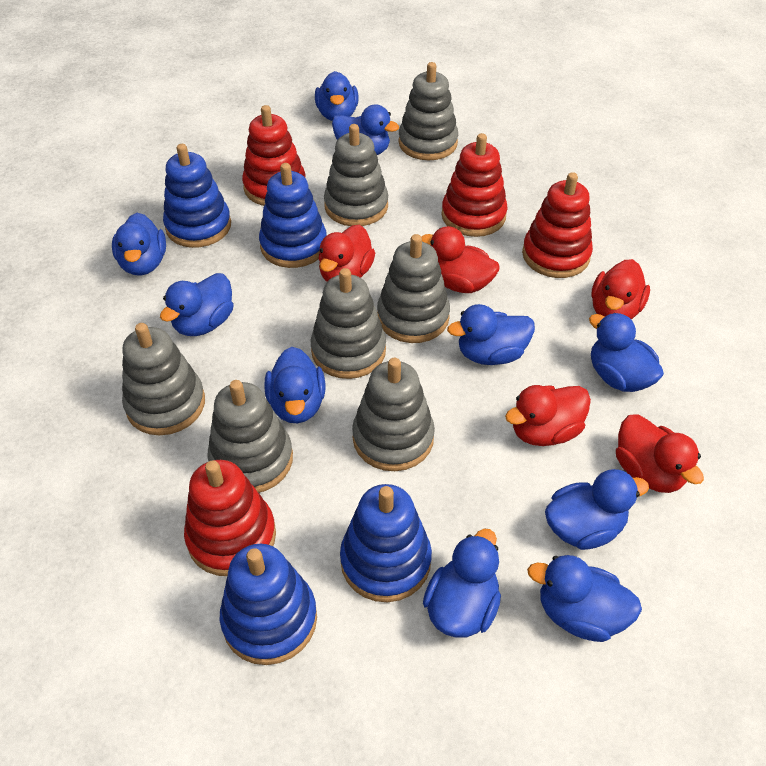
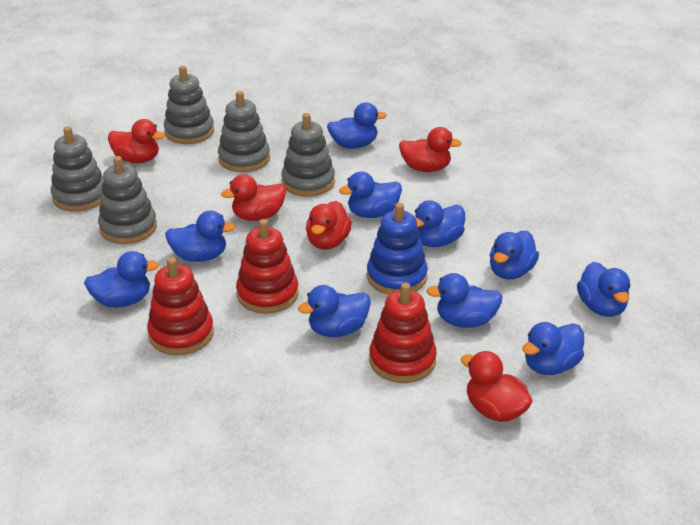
blue stacking toy: [163,144,231,248] [220,544,317,665] [259,163,327,268] [340,484,432,602] = 4 -> [367,203,428,295] = 1
grey stacking toy: [122,323,205,435] [208,380,293,493] [311,268,386,379] [324,124,388,226] [352,358,435,471] [377,234,450,343] [398,62,458,160] = 7 -> [51,126,104,212] [98,156,157,244] [164,66,214,144] [218,91,270,172] [282,113,335,197] = 5
red stacking toy: [184,460,276,576] [242,105,305,206] [441,133,508,237] [522,172,593,278] = 4 -> [147,257,214,355] [236,219,299,314] [369,283,437,383] = 3

